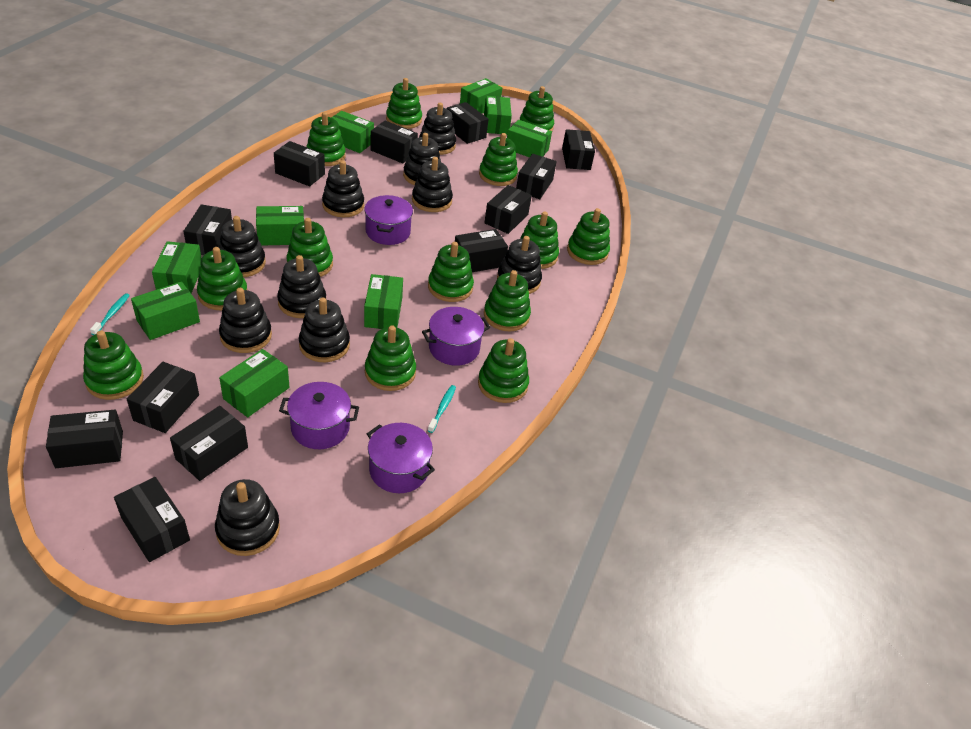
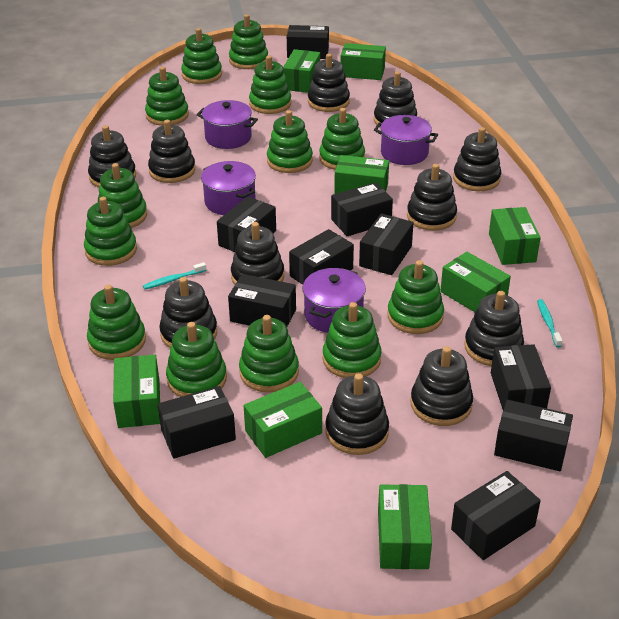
black box: [46,410,123,468] [114,477,190,562] [127,362,199,433] [170,406,248,481] [183,204,232,255] [274,141,325,187] [370,121,418,163] [447,102,489,144] [455,229,508,272] [484,185,532,234] [516,154,557,199] [562,129,595,170] = 12 -> [158,386,236,459] [217,196,276,252] [228,274,296,327] [287,25,329,59] [289,229,354,285] [331,182,393,236] [359,213,414,275] [451,471,541,560] [491,344,551,410] [494,400,573,471] = 10
black stacking toy: [215,479,280,556] [219,216,266,277] [219,288,272,353] [277,255,326,318] [299,297,350,362] [322,160,364,217] [403,133,441,185] [412,157,453,212] [419,103,456,155] [497,236,542,294] = 10 -> [88,125,136,188] [148,120,195,183] [159,277,217,348] [231,222,284,285] [308,54,350,112] [325,373,389,455] [374,71,417,127] [407,164,457,231] [410,346,473,426] [453,127,501,191] [464,291,524,366] = 11
green box: [131,281,200,340] [152,241,201,293] [219,349,290,417] [256,206,304,246] [332,111,374,153] [364,274,403,329] [460,78,502,114] [484,96,512,135] [507,120,552,157] = 9 -> [113,355,160,428] [244,382,322,458] [283,49,320,93] [334,155,389,194] [340,43,386,80] [378,484,432,569] [440,252,511,312] [489,207,541,265] = 8

